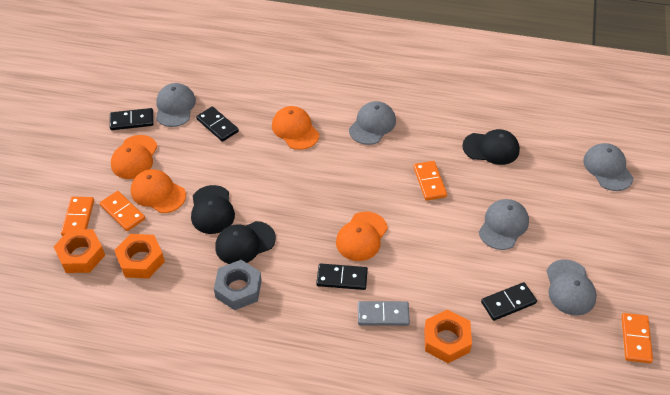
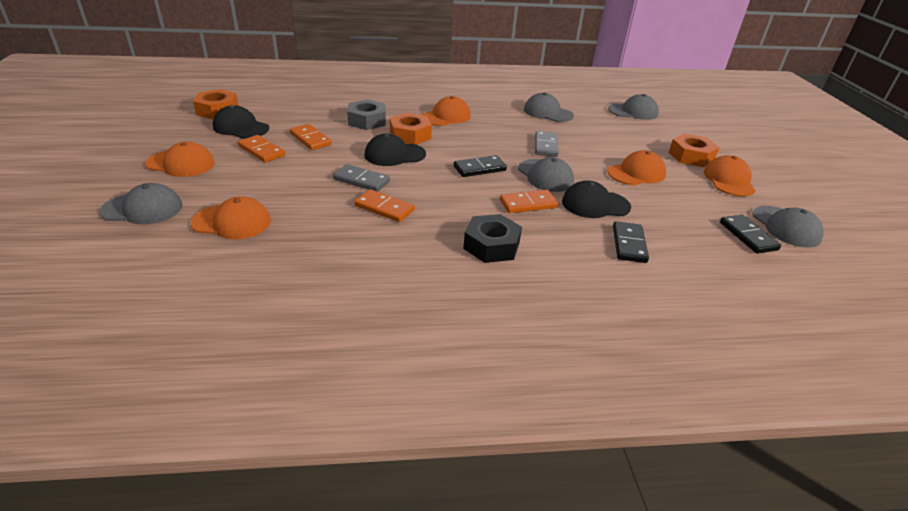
black domino: [110,108,154,130] [196,106,239,142] [316,263,368,290] [481,282,537,321] = 4 -> [454,155,507,177] [613,221,649,263] [720,215,781,254] = 3
black nut: none = 0 -> [463,214,522,263] = 1
grey domino: [358,301,410,326] = 1 -> [333,164,390,192] [535,131,559,157] = 2
orange cap: [111,135,158,179] [131,169,186,213] [272,106,319,150] [336,211,388,261] = 4 -> [145,142,215,177] [191,196,271,239] [422,96,471,126] [608,150,666,186] [704,155,755,196] = 5

